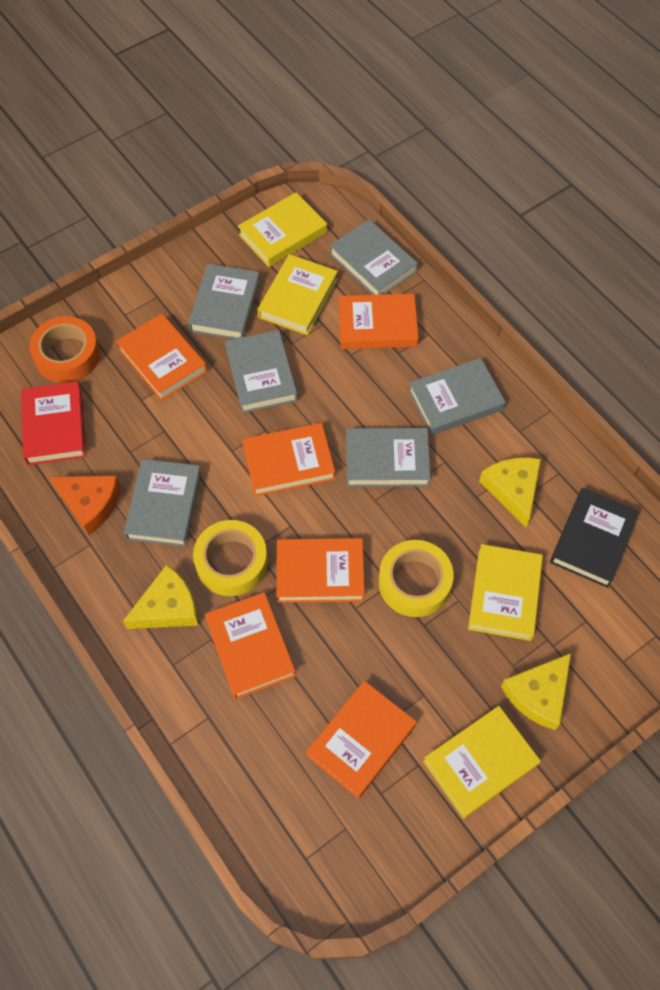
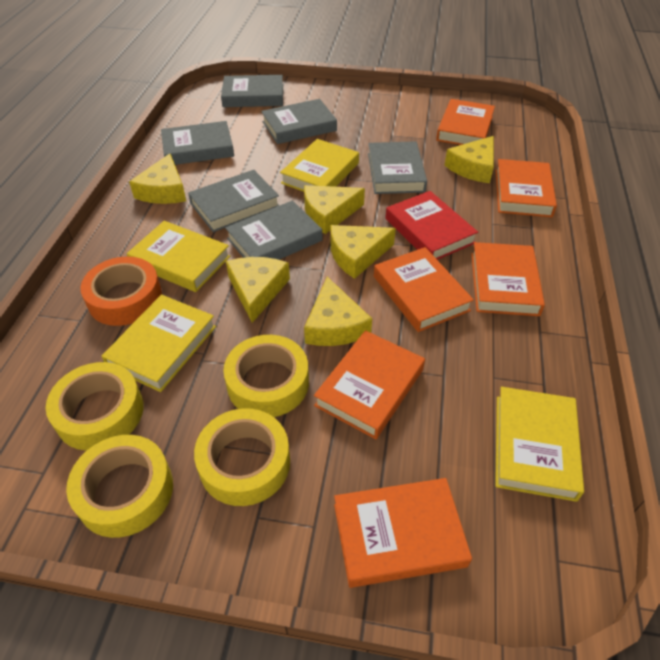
black book: [550,488,640,588] = 1 -> none = 0
orange cheese: [49,475,121,535] = 1 -> none = 0
yellow cheese: [123,565,198,629] [479,457,541,527] [501,653,571,730] = 3 -> [129,154,186,204] [226,257,290,323] [304,185,365,234] [304,277,372,346] [331,225,396,279] [445,136,494,183] = 6
yellow tape: [193,520,268,596] [378,540,454,617] = 2 -> [46,362,144,451] [66,435,173,538] [194,408,290,506] [223,335,309,417] = 4

